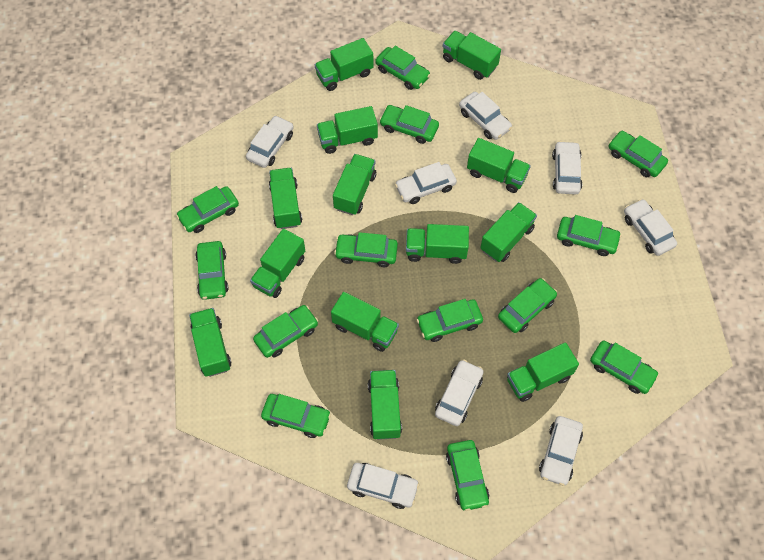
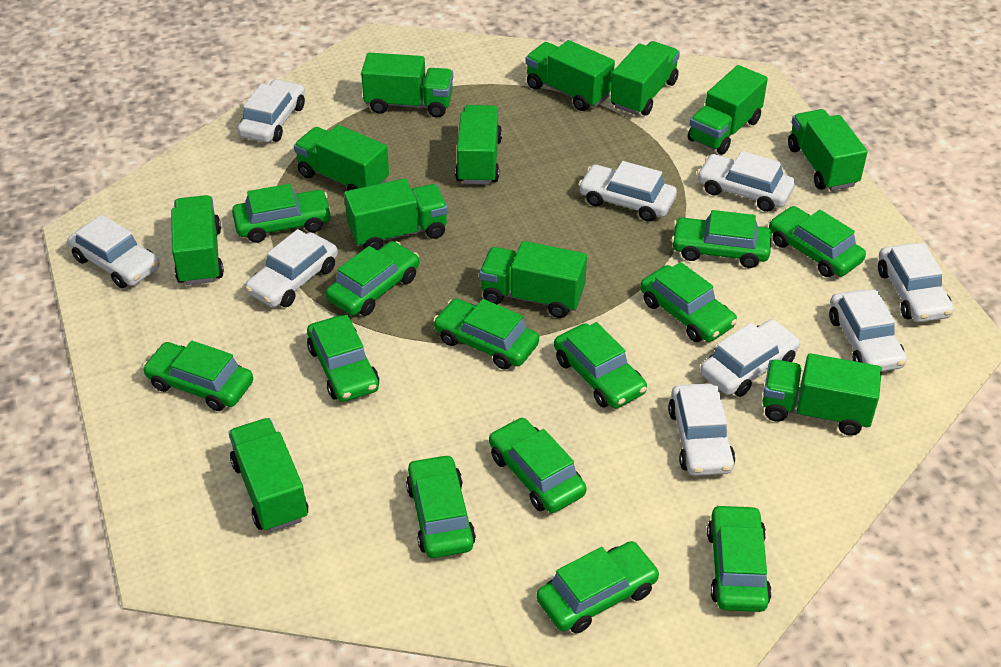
green truck: [189,308,232,377] [250,229,305,298] [269,168,302,229] [315,38,374,91] [317,106,378,154] [331,292,399,352] [333,154,376,215] [368,370,402,440] [406,224,469,264] [443,31,501,80] [467,138,531,193] [480,202,537,262] [507,342,579,402] = 13 -> [171,195,224,285] [228,418,308,532] [294,125,389,191] [344,178,448,250] [361,53,453,118] [455,105,502,185] [479,241,587,318] [525,40,615,111] [610,41,680,116] [688,65,768,154] [762,353,882,436] [788,109,868,191] = 12
white car: [246,115,294,168] [347,463,419,509] [395,162,457,204] [435,360,483,426] [459,91,512,140] [539,416,583,486] [552,141,582,194] [624,199,677,256] = 8 -> [67,215,160,288] [237,79,305,143] [245,229,338,307] [578,161,677,222] [668,383,735,476] [697,151,795,212] [700,319,800,397] [829,289,907,371] [878,243,954,322] = 9

